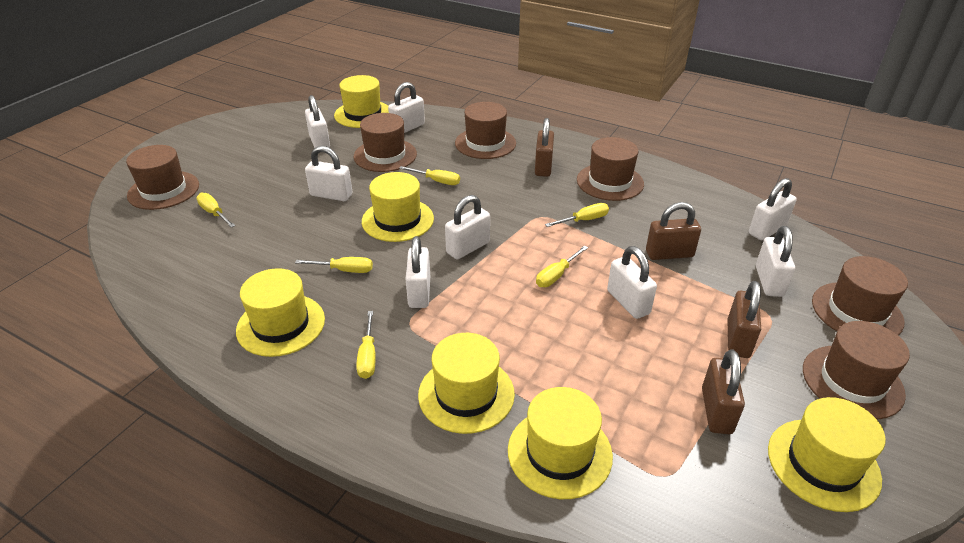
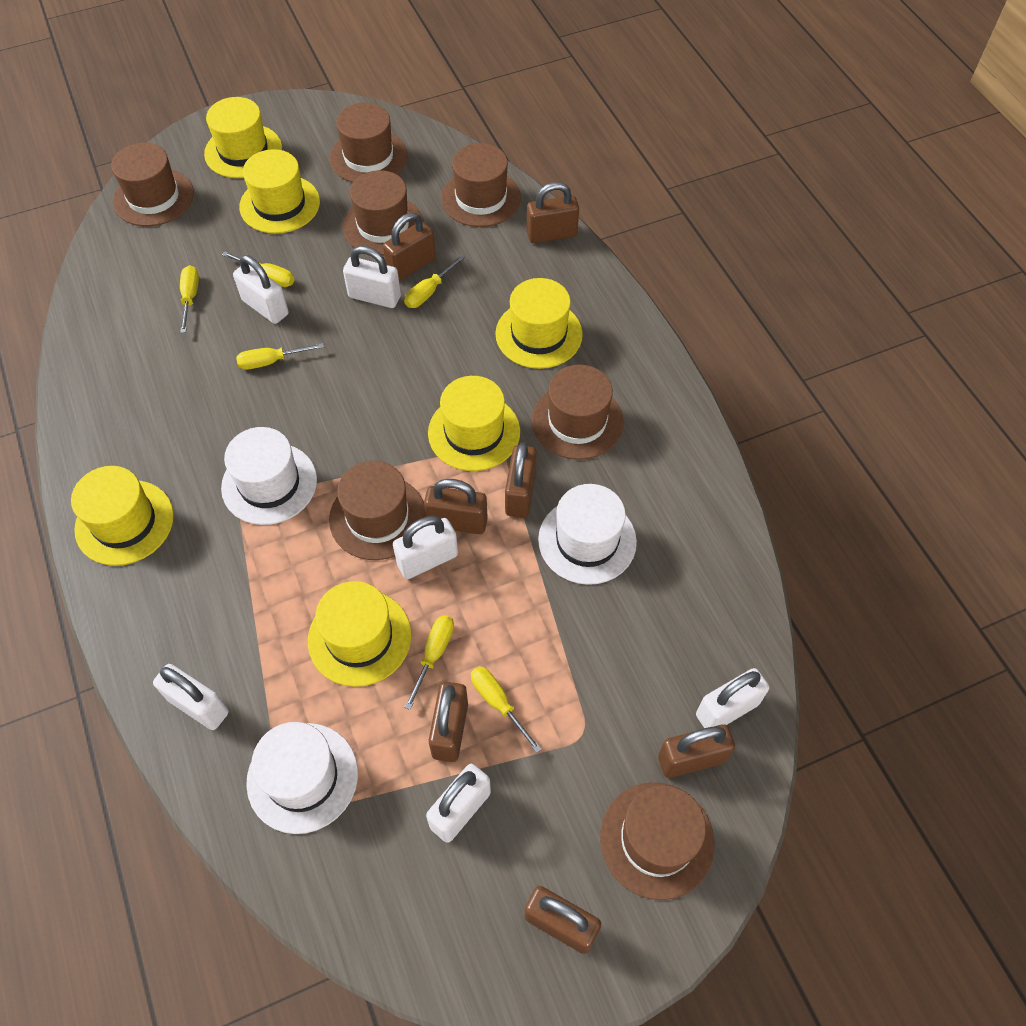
brown hat: [126,145,199,210] [354,113,417,172] [455,102,516,159] [577,137,644,201] [803,321,910,419] [812,256,908,336] = 6 -> [111,143,194,226] [329,461,426,560] [330,103,407,183] [342,170,424,256] [441,143,521,227] [532,365,624,460] [600,782,715,900] = 7
brown padlock: [535,118,554,177] [646,202,701,260] [702,349,745,434] [727,281,761,358] = 4 -> [383,213,436,281] [424,479,488,534] [429,682,468,762] [505,442,537,518] [525,886,601,954] [527,182,579,243] [658,724,735,778] = 7
white hat: none = 0 -> [221,427,317,525] [246,722,358,834] [538,484,637,585] = 3
white padlock: [305,95,330,148] [305,146,352,201] [388,82,425,133] [406,236,430,308] [445,195,490,259] [607,246,657,319] [749,178,797,240] [756,226,795,297] = 8 -> [153,664,229,730] [233,255,289,324] [343,246,401,308] [393,516,458,579] [426,764,491,843] [696,668,769,728] = 6

